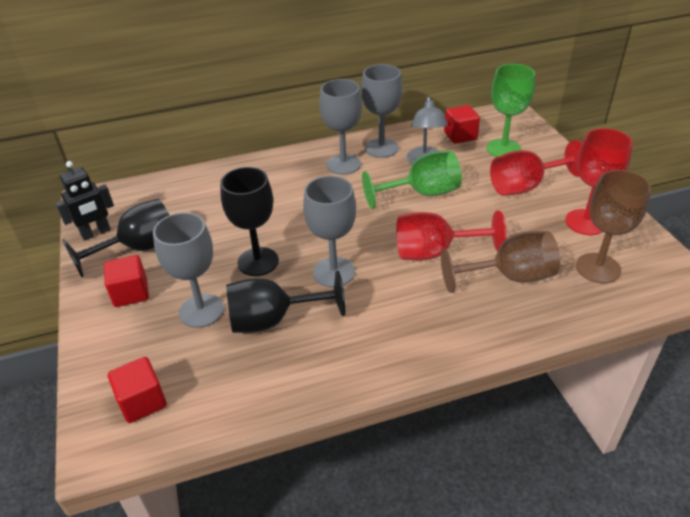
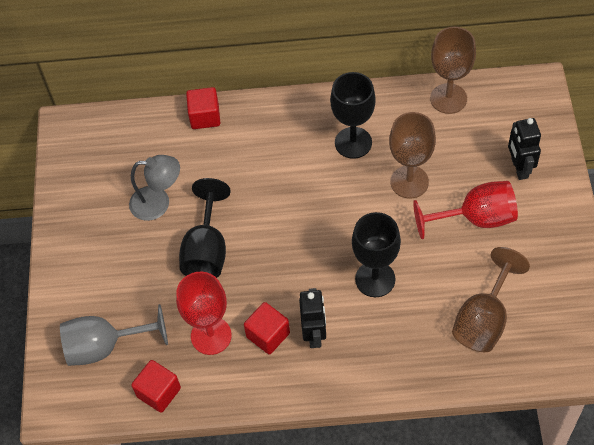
black robot: [55,161,114,241] = 1 -> [299,288,326,348] [508,118,541,180] = 2
brown goblet: [441,231,560,293] [576,170,651,283] = 2 -> [389,112,436,198] [430,27,476,114] [452,247,530,352] = 3
green goblet: [362,151,462,209] [486,64,535,157] = 2 -> none = 0
grey goblet: [153,212,224,328] [303,176,356,287] [319,79,362,175] [361,64,403,158] = 4 -> [60,304,168,366] = 1
red goblet: [396,210,507,261] [490,140,582,196] [565,128,633,235] = 3 -> [176,271,232,355] [413,181,518,239] = 2

